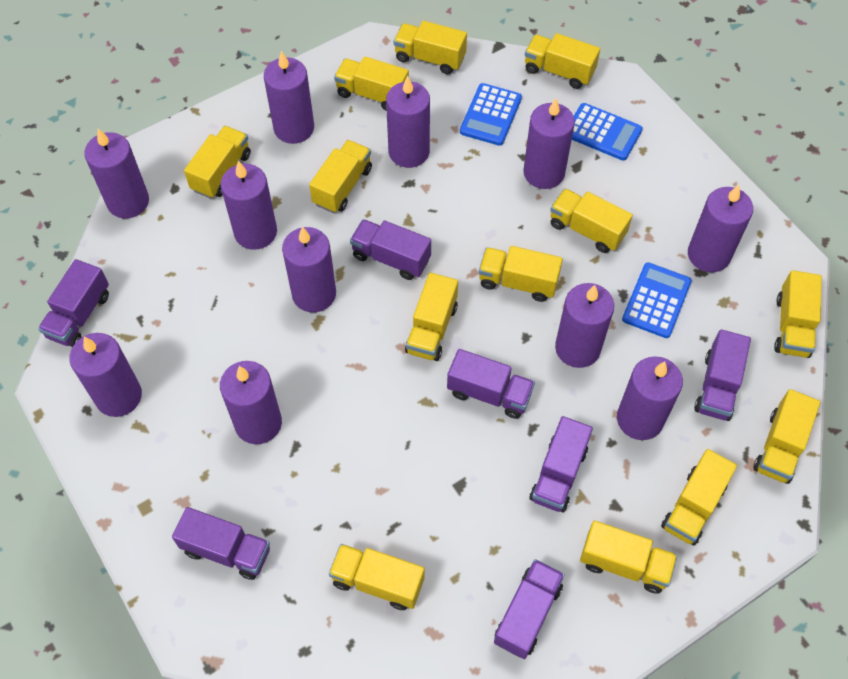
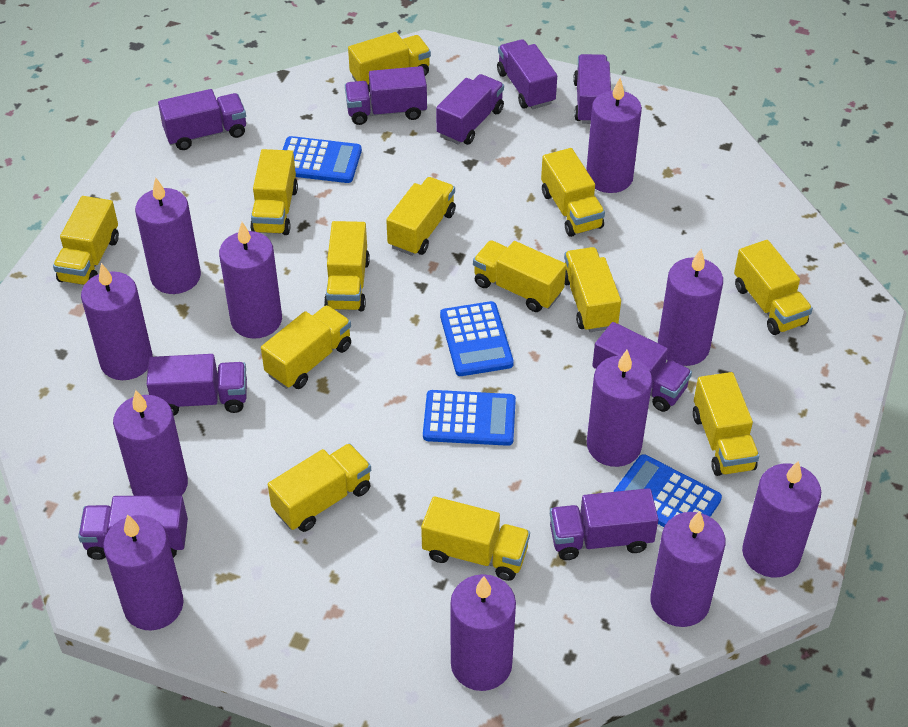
blue calculator: [460,83,522,146] [572,103,643,161] [622,262,692,338] = 3 -> [283,136,362,183] [423,390,516,446] [440,301,514,376] [613,454,722,527] = 4
purple truck: [38,259,109,347] [172,507,270,580] [350,219,431,280] [447,349,535,419] [494,559,565,659] [529,416,593,512] [694,329,751,421] = 7 -> [78,495,188,560] [147,354,247,416] [158,89,246,150] [345,66,427,125] [436,74,504,145] [497,39,557,109] [550,488,659,560] [573,54,611,124] [592,322,692,412] = 9

